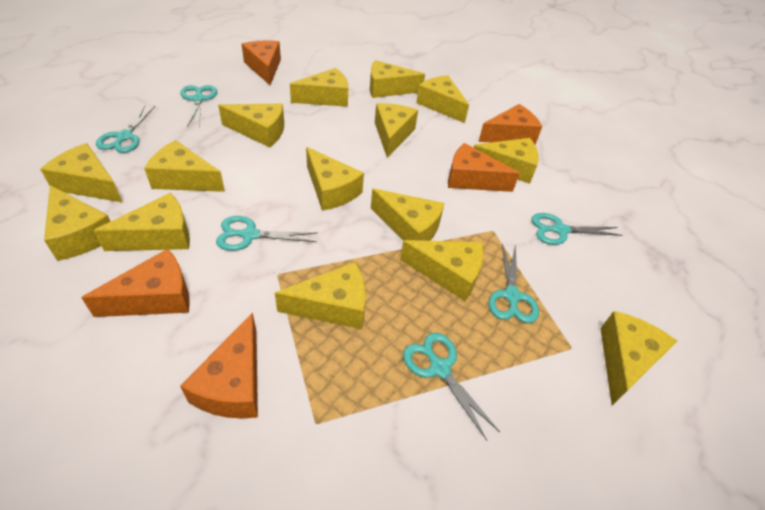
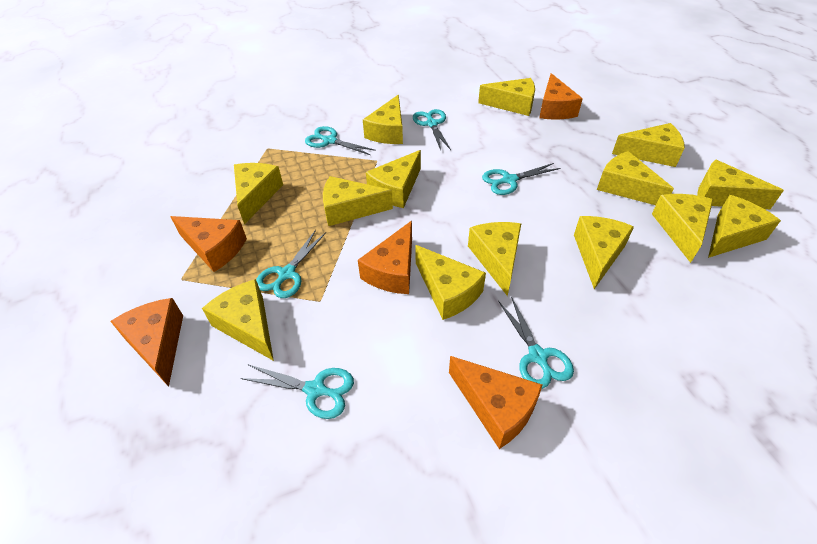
yellow cheese: [40,143,123,203] [44,185,111,261] [93,193,190,251] [144,140,225,192] [218,103,284,147] [275,262,366,329] [290,68,348,107] [306,147,364,211] [370,60,425,98] [371,189,444,241] [375,103,418,158] [400,240,483,301] [416,75,469,123] [473,138,539,184] [600,311,677,406] = 15 -> [202,279,274,361] [234,163,283,224] [323,176,393,226] [363,95,403,144] [366,150,421,208] [415,245,486,320] [468,222,521,296] [478,78,535,116] [574,216,634,289] [597,151,674,205] [612,123,685,167] [652,194,713,263] [698,159,784,209] [708,195,781,258] = 14

